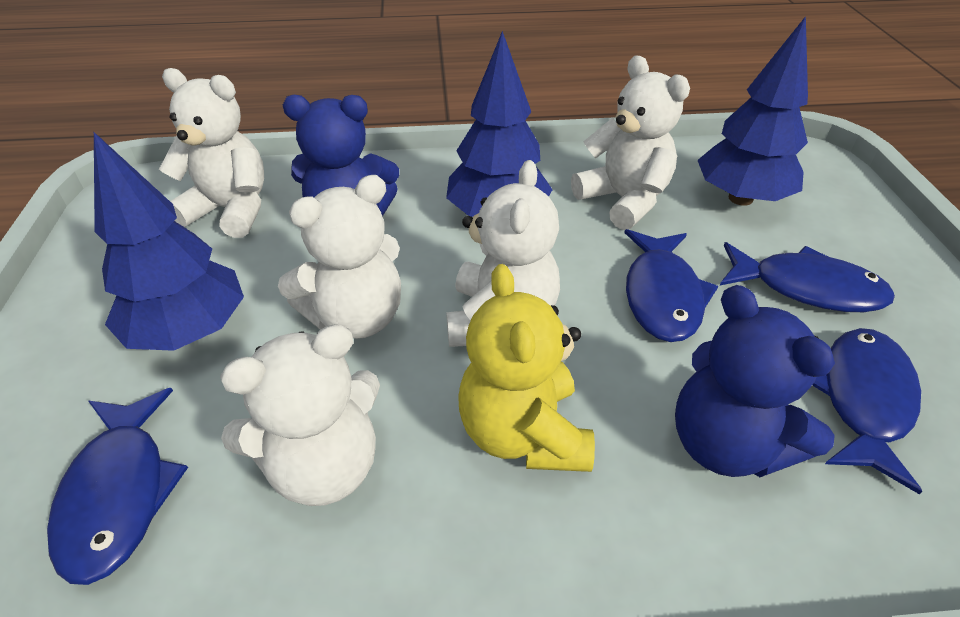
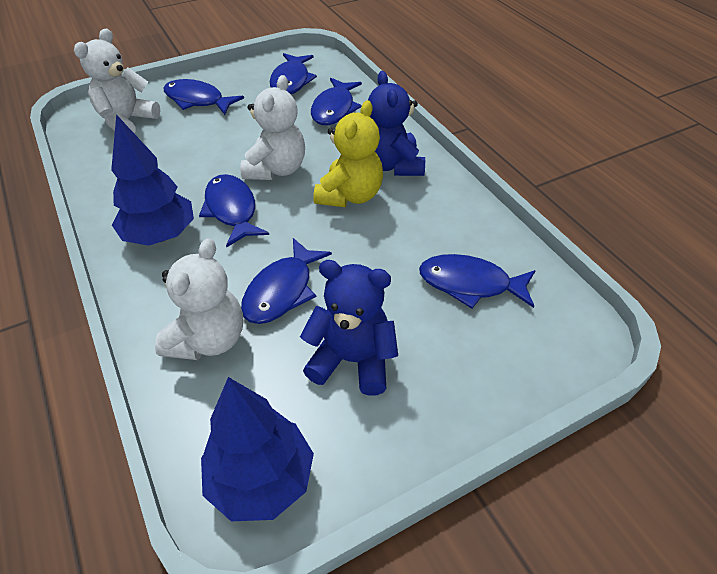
blue fish: [47,388,188,585] [624,229,718,342] [720,242,895,312] [812,328,922,495] = 4 -> [164,79,244,115] [199,174,269,247] [241,238,332,324] [270,53,317,94] [311,78,362,125] [419,254,536,309] = 6
blue tree: [94,132,244,351] [446,31,553,217] [698,16,808,206] = 3 -> [111,114,194,246] [201,377,314,522] = 2
white teddy bear: [159,68,264,238] [220,324,380,506] [278,175,401,339] [446,160,560,347] [571,55,690,230] = 5 -> [74,29,160,133] [155,238,243,360] [240,75,305,180] = 3

